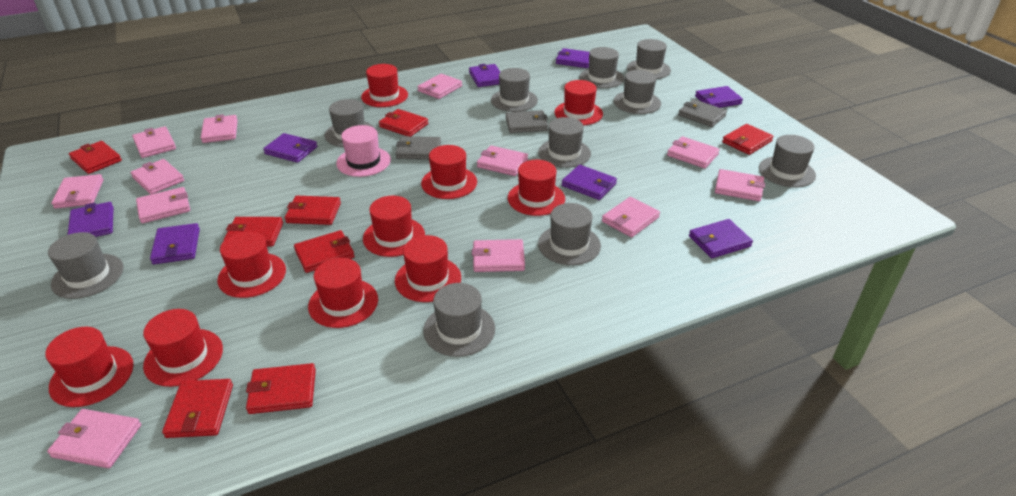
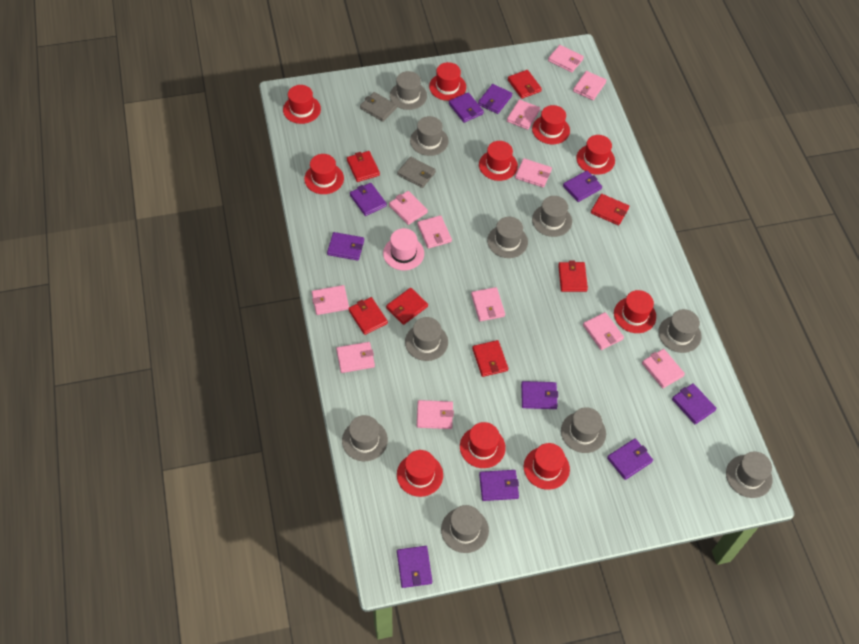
grey wallet: [395,136,441,160] [506,110,548,133] [678,99,727,127] = 3 -> [360,92,397,122] [397,157,436,188] = 2
purple wallet: [68,202,114,237] [150,223,200,264] [263,133,317,163] [469,64,500,87] [556,48,589,68] [561,165,617,200] [689,219,753,258] [695,86,743,108] = 8 -> [327,232,364,261] [350,183,387,216] [397,546,432,588] [449,92,484,123] [478,84,512,114] [479,470,519,501] [521,381,558,409] [563,171,602,202] [607,438,653,480] [672,383,716,424] = 10
red wallet: [69,141,122,174] [162,379,233,438] [223,217,283,247] [246,363,316,414] [285,196,341,225] [294,230,355,273] [379,109,428,136] [722,124,774,155] = 8 -> [347,151,380,182] [348,297,388,335] [386,288,428,325] [472,340,508,377] [508,70,542,99] [558,261,588,292] [591,194,629,225] = 7

